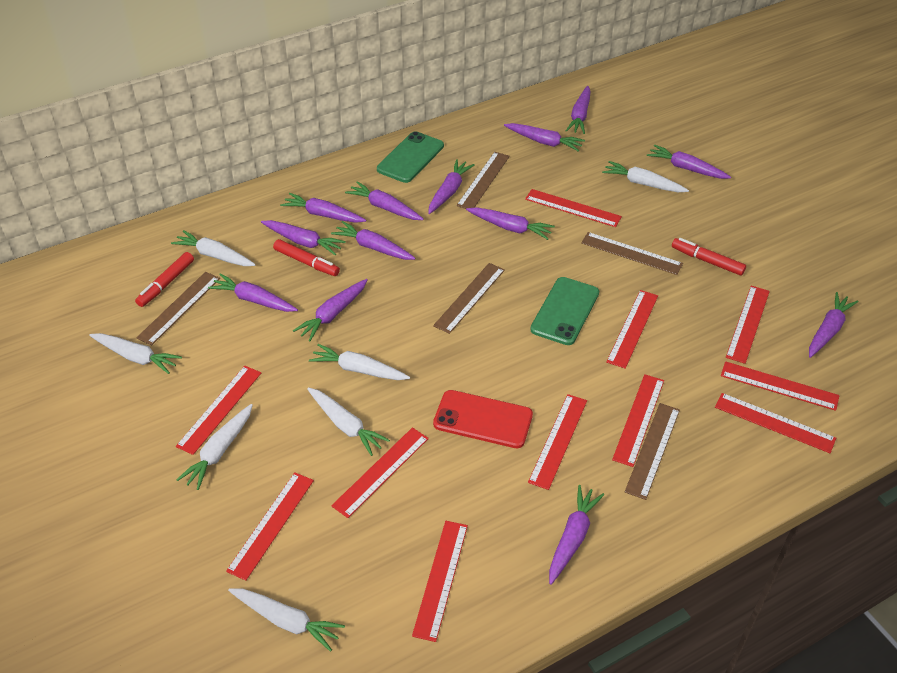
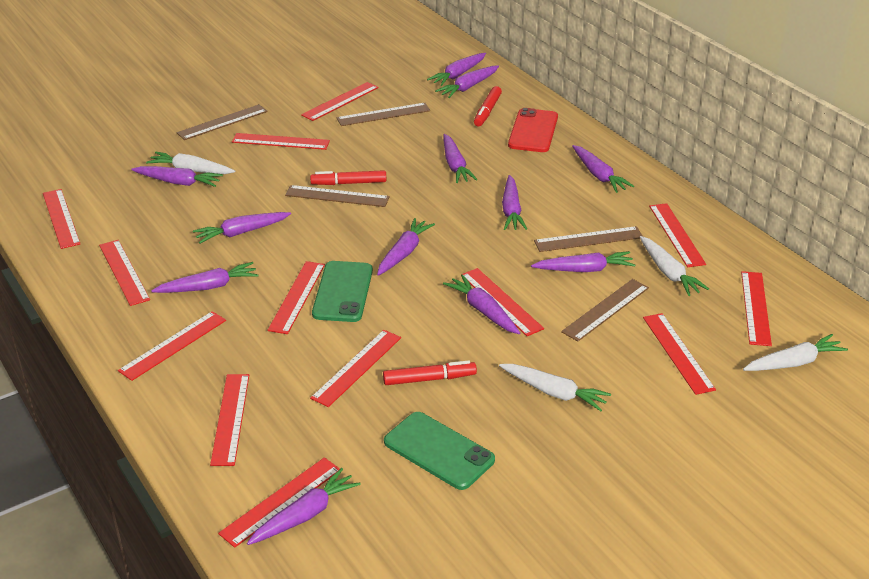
purple carrot: [208,274,298,312] [261,220,346,255] [280,193,366,223] [293,279,367,341] [331,221,416,260] [345,181,424,220] [428,159,475,214] [466,207,555,240] [504,123,585,152] [549,485,604,585] [566,86,591,134] [647,144,731,179] [809,292,858,358] = 13 -> [131,166,223,187] [151,262,258,293] [193,212,291,244] [247,468,361,545] [377,218,435,276] [427,53,486,86] [435,65,499,98] [443,134,478,183] [443,274,520,334] [502,175,527,230] [531,251,635,272] [572,145,634,193] = 12
red ruler: [176,366,261,455] [226,472,314,581] [331,427,429,518] [412,521,468,642] [525,189,622,227] [528,394,587,490] [606,290,658,369] [612,374,664,467] [715,393,836,453] [721,361,840,411] [726,286,770,364] = 11 -> [43,189,80,249] [99,240,150,306] [118,311,226,381] [210,374,249,466] [218,457,340,548] [232,133,330,150] [267,261,325,334] [301,82,379,121] [310,330,401,407] [463,268,544,336] [643,313,716,395] [649,203,706,267] [741,271,772,346] = 13
white carrot: [89,333,182,374] [171,230,256,266] [176,404,253,490] [228,588,345,652] [307,387,390,456] [309,344,410,380] [602,161,689,192] = 7 -> [146,152,235,174] [499,364,611,411] [640,236,709,296] [743,334,848,371] = 4

